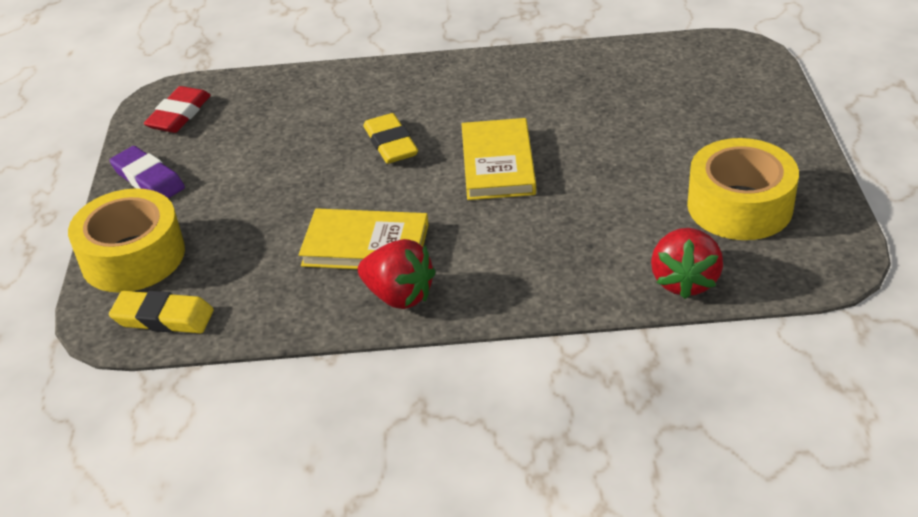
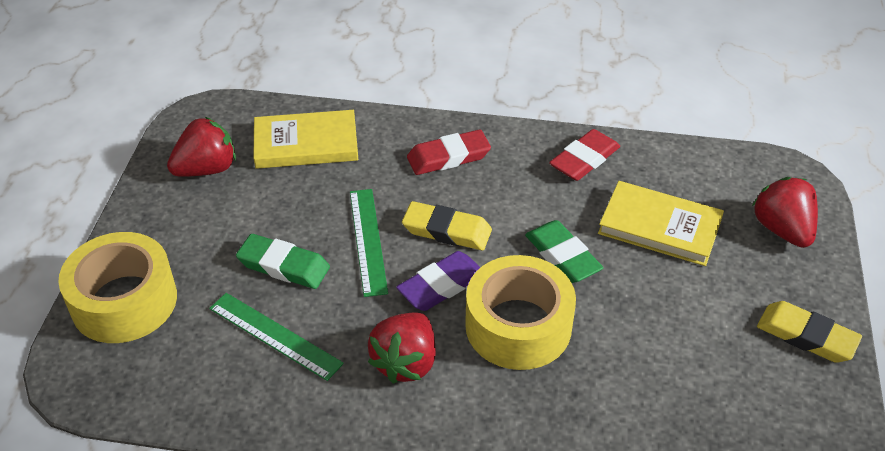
green eraser: none = 0 -> [236,234,330,289] [525,220,603,283] = 2
green ruler: none = 0 -> [209,293,344,381] [350,189,388,297] = 2
red eraser: [144,86,211,133] = 1 -> [407,129,491,175] [549,129,620,181] = 2
red strawberry: [358,239,436,309] [651,228,723,299] = 2 -> [167,117,236,177] [368,312,436,384] [752,177,818,248] = 3

